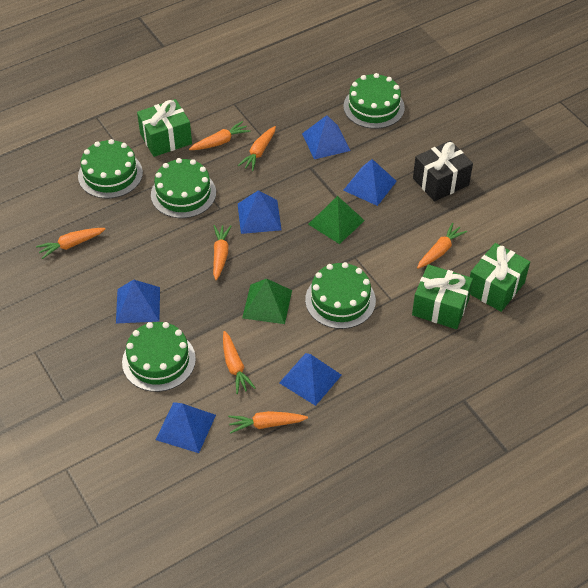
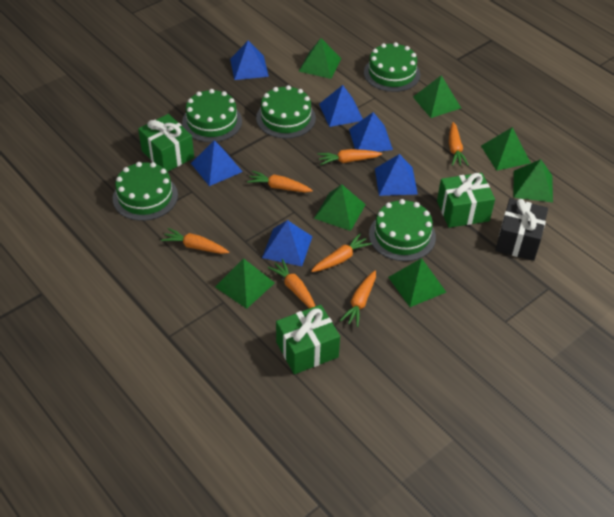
green pyramid: [242,279,292,324] [308,196,365,244] = 2 -> [215,258,275,309] [298,38,341,79] [314,184,366,231] [388,258,446,307] [413,75,461,118] [481,127,531,171] [513,159,553,203] = 7

